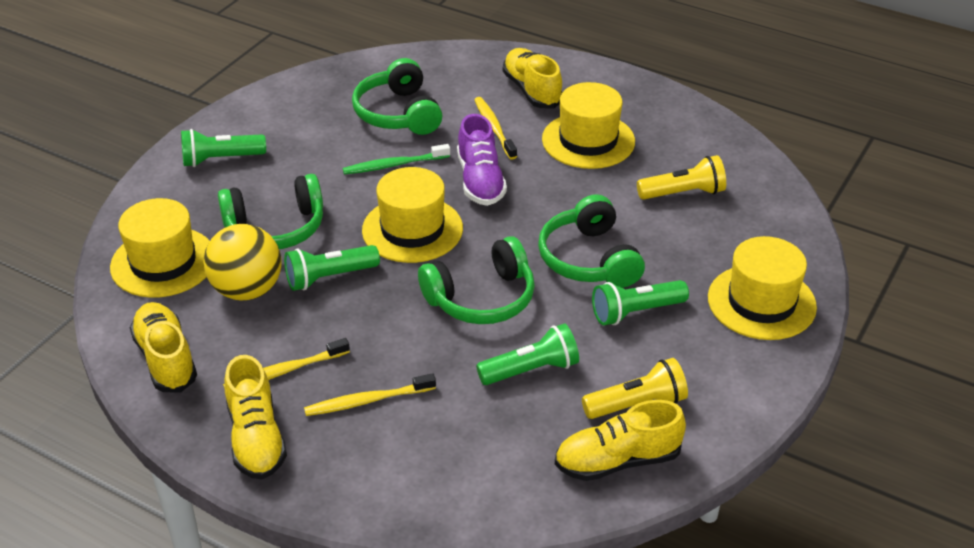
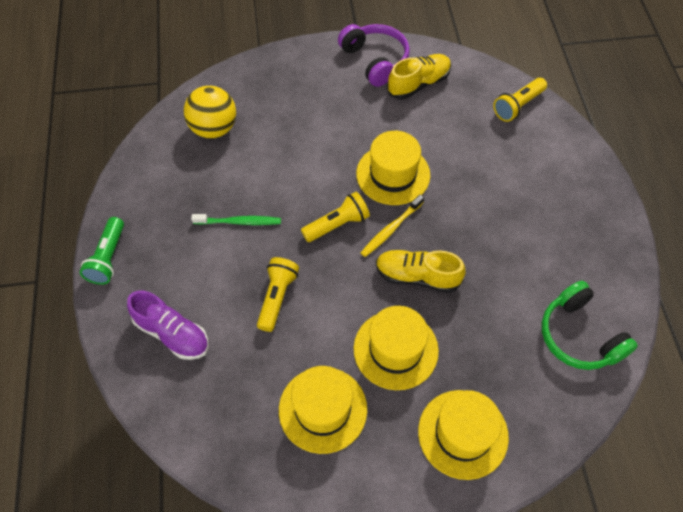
green flashlight: [181,129,266,167] [284,245,380,291] [476,324,579,385] [592,280,689,325] = 4 -> [80,217,124,285] = 1
green headphones: [218,174,323,249] [352,58,442,135] [418,236,535,324] [538,194,645,288] = 4 -> [542,280,638,370] = 1
purple headphones: none = 0 -> [338,24,410,87] = 1
yellow flashlight: [582,358,688,419] [637,155,726,200] = 2 -> [257,257,299,332] [301,192,370,242] [493,78,547,122] = 3
yellow shoe: [130,302,197,392] [224,355,287,480] [503,48,562,109] [555,400,686,481] = 4 -> [376,250,466,293] [387,54,451,99] = 2
yellow toothbrush: [223,338,350,389] [304,373,436,416] [474,97,517,160] = 3 -> [361,195,424,257] = 1

